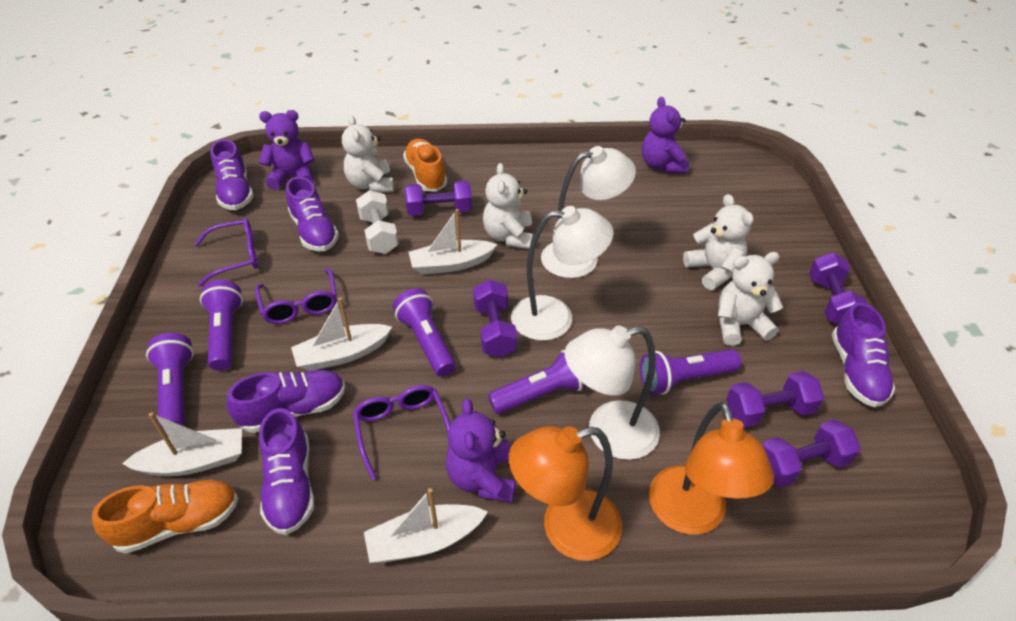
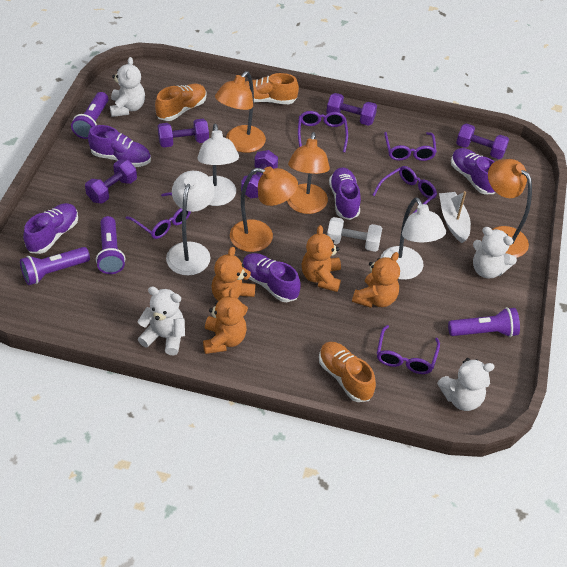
orange lamp: [509,426,622,561] [649,402,774,535] = 2 -> [215,71,266,153] [230,167,298,252] [287,132,330,214] [488,159,532,258] = 4
orange shoe: [92,479,239,554] [403,139,447,192] = 2 -> [155,84,206,121] [245,73,299,104] [319,342,376,402] = 3
orange teddy bear: none = 0 -> [203,288,247,354] [212,247,256,316] [302,225,341,292] [352,252,400,308] = 4
purple flashlight: [146,333,194,432] [200,280,243,371] [393,288,456,377] [488,350,586,414] [640,349,741,395] = 5 -> [20,247,90,285] [71,92,108,139] [96,216,125,274] [448,307,520,337] = 4
purple glasses: [194,218,258,286] [255,268,337,324] [353,385,451,480] = 3 -> [126,192,191,239] [298,111,348,152] [373,166,437,214] [377,325,440,374] [384,132,437,161] = 5
purple teddy bear: [259,110,315,190] [446,398,516,502] [642,97,689,173] = 3 -> none = 0
white boat: [122,412,242,476] [291,297,392,371] [364,488,488,563] [409,209,498,275] = 4 -> [439,191,471,243] = 1

